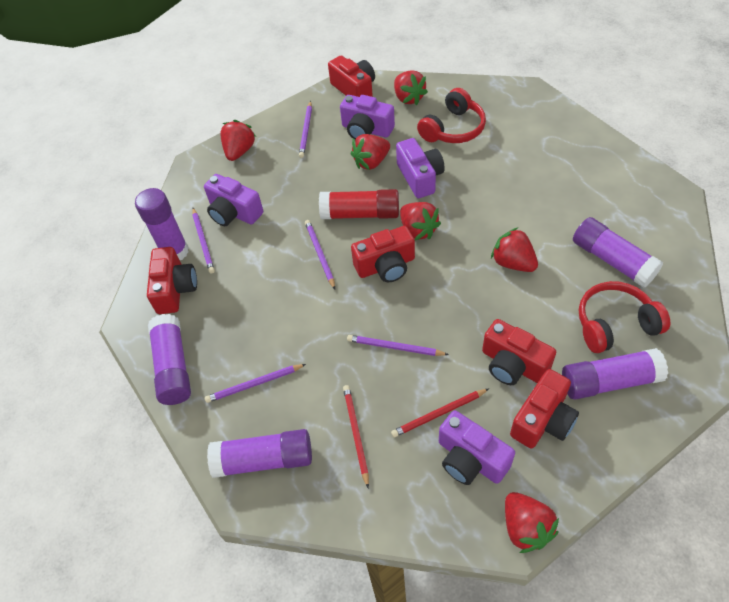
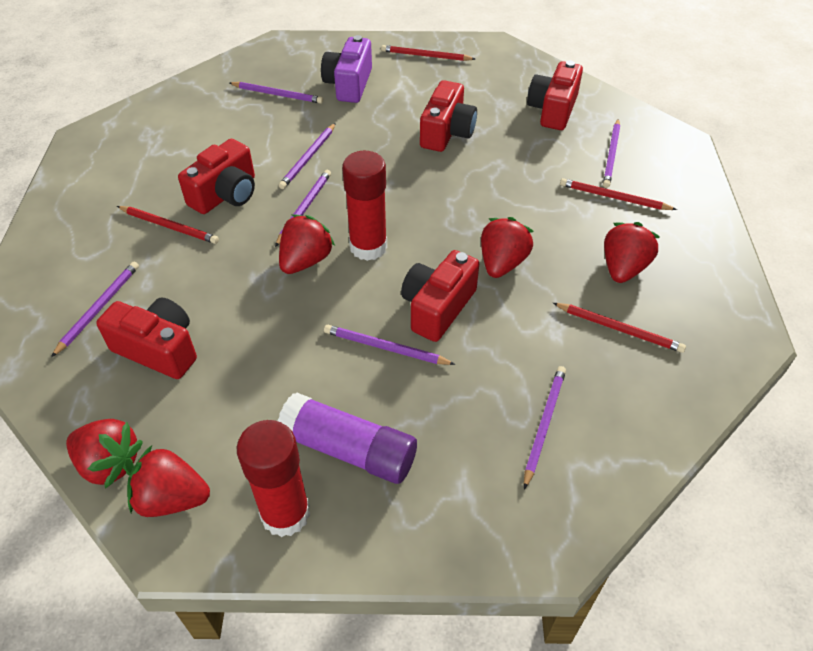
purple camera: [204,174,263,226] [340,95,395,139] [396,138,445,198] [439,410,515,485] = 4 -> [321,35,372,103] = 1
purple glue stick: [135,188,189,260] [148,314,191,405] [207,429,312,478] [562,348,668,399] [573,217,663,288] = 5 -> [277,393,417,484] = 1
purple pencil: [192,208,215,274] [205,364,306,403] [299,101,312,158] [305,220,335,289] [347,335,449,356] = 5 -> [51,261,139,357] [229,82,323,104] [275,170,331,247] [278,123,336,189] [324,325,455,365] [524,366,566,490] [603,119,620,188] = 7
red glue stick: [319,189,399,219] = 1 -> [237,420,310,537] [342,151,387,261] = 2
red headphones: [417,88,486,143] [579,281,671,353] = 2 -> none = 0
red pencil: [343,385,369,488] [391,389,489,437] = 2 -> [117,206,219,244] [381,45,475,61] [553,303,686,353] [560,178,677,210] = 4
red strawberry: [220,120,256,161] [351,134,390,170] [394,70,428,105] [400,202,441,240] [491,227,538,272] [505,492,559,553] = 6 -> [66,419,143,488] [127,445,210,517] [279,214,335,274] [481,217,534,278] [604,222,660,283] = 5

